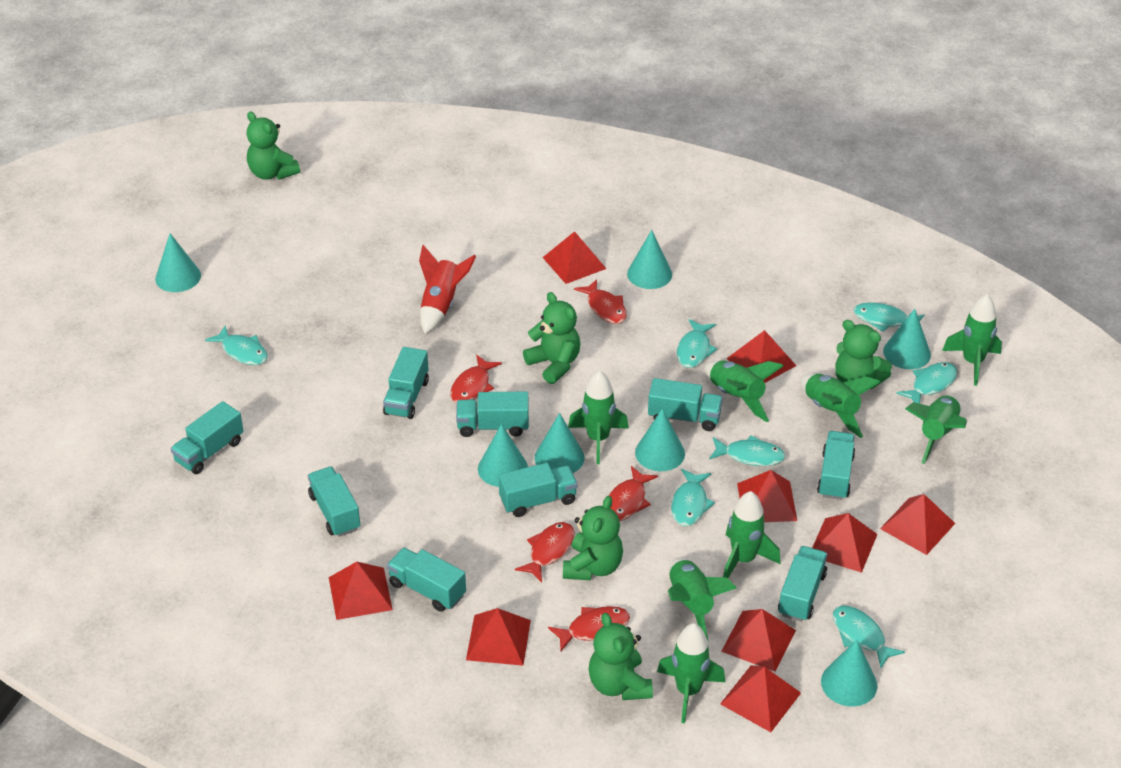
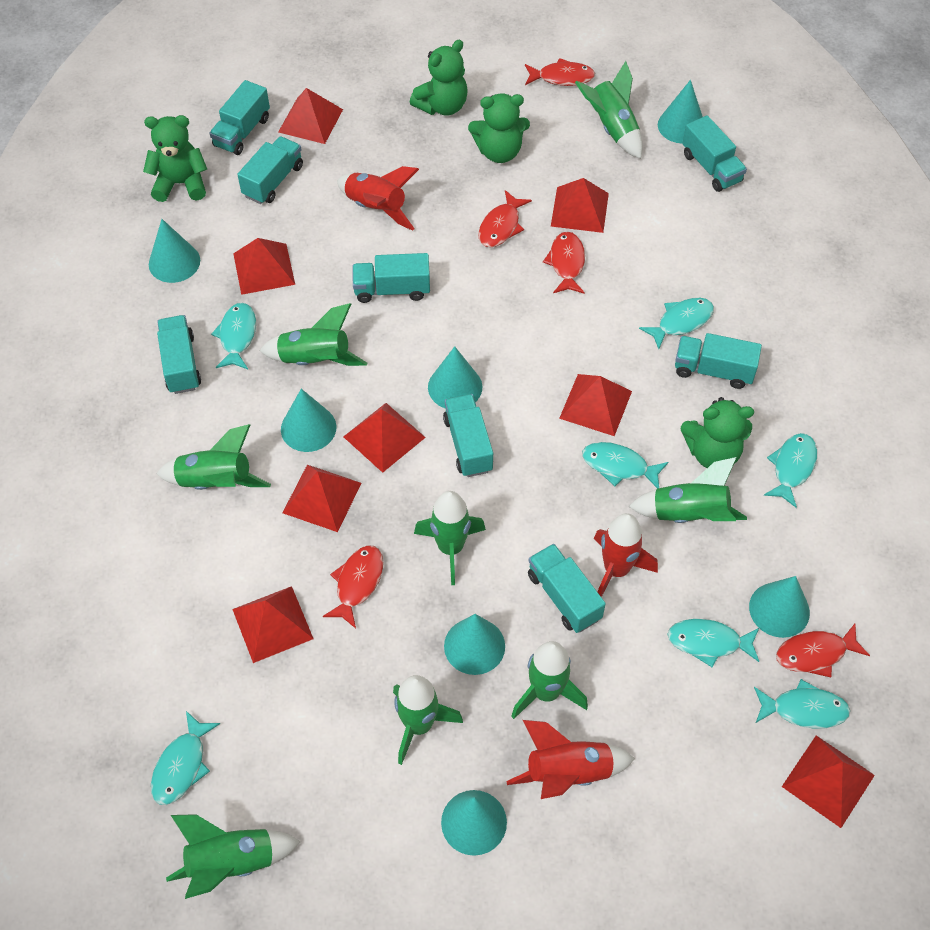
green teddy bear: [247,111,300,180] [523,292,580,384] [563,496,623,580] [589,613,653,700] [835,320,892,389] = 5 -> [143,115,207,202] [410,40,468,116] [468,93,530,163] [680,397,754,468] = 4
red pyramid: [329,562,393,620] [466,608,531,666] [542,231,606,284] [720,665,801,732] [721,609,796,672] [726,330,796,383] [737,470,797,522] [812,513,878,573] [880,494,955,555] = 9 -> [232,586,314,663] [233,238,295,295] [278,88,343,144] [282,465,362,532] [343,403,426,473] [551,178,609,233] [559,374,632,436] [782,735,875,828] = 8
red rocket: [419,245,476,334] = 1 -> [337,166,419,231] [506,720,635,799] [594,513,658,597] = 3
turquoise truck: [171,401,244,474] [308,467,360,537] [383,347,429,419] [387,548,466,612] [456,392,529,437] [499,463,578,517] [648,378,723,431] [778,546,827,622] [817,431,855,500] = 9 -> [157,315,201,394] [209,80,270,155] [237,136,303,204] [352,253,430,303] [443,394,493,477] [528,544,606,633] [675,333,762,389] [682,115,747,192] = 8

